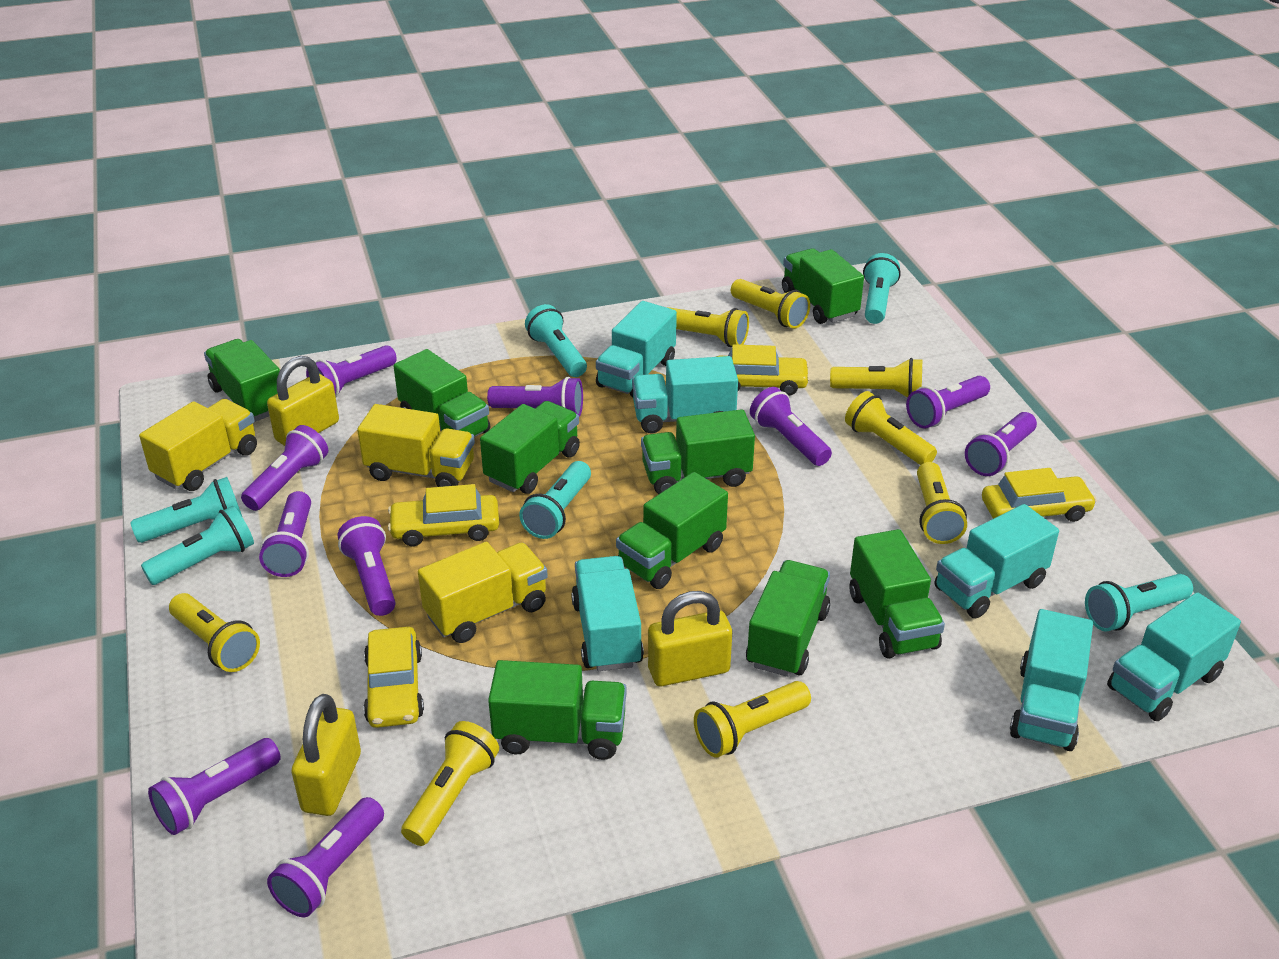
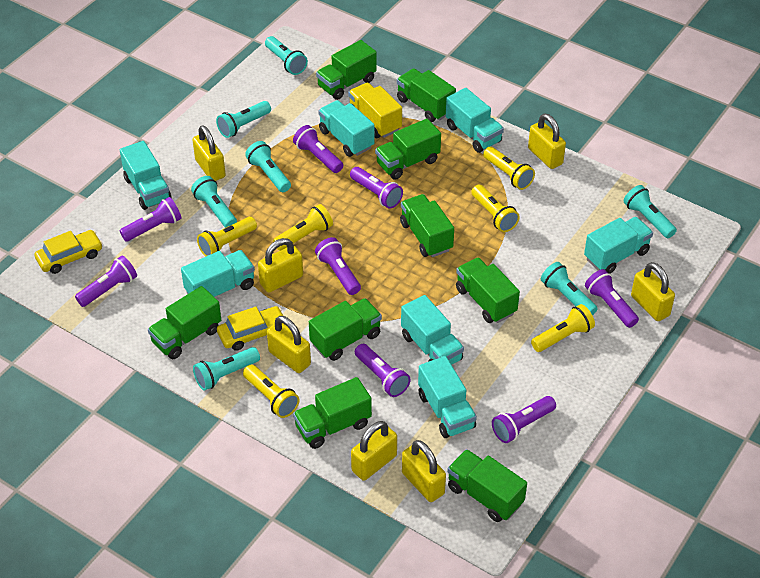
purple flashlight: [148,738,281,835] [241,425,328,511] [259,491,311,577] [267,797,384,917] [306,345,397,397] [338,516,396,616] [487,377,583,417] [750,387,832,466] [906,376,990,428] [965,412,1037,476] = 10 -> [75,256,137,307] [120,197,181,241] [293,125,343,173] [315,237,361,295] [350,167,403,209] [355,344,410,397] [492,396,556,443] [585,269,639,328] = 8
turquoise flashlight: [130,477,242,543] [141,506,254,585] [519,461,591,539] [525,304,587,377] [863,253,901,324] [1085,574,1193,632] = 6 -> [191,176,237,228] [193,347,260,391] [216,101,271,138] [245,141,291,192] [265,36,308,75] [541,262,598,316] [624,185,677,238] = 7
turquoise truck: [571,556,644,671] [596,301,677,398] [632,356,738,434] [934,504,1059,618] [1010,609,1093,751] [1107,592,1241,721] = 6 -> [120,141,172,210] [181,250,255,297] [318,100,375,157] [401,295,464,365] [418,356,477,438] [446,88,504,153] [584,217,653,274] = 7
yellow car: [363,627,424,728] [388,484,499,546] [716,344,810,396] [982,468,1097,522] = 4 -> [34,230,103,274] [217,306,283,351] = 2
yellow flashlight: [169,593,260,672] [401,721,499,846] [667,307,749,347] [694,681,811,758] [731,279,810,329] [830,358,922,398] [845,391,937,465] [917,462,967,544] = 8 -> [197,217,257,256] [243,365,299,418] [273,204,333,251] [472,185,520,232] [483,147,535,190] [531,304,595,352] = 6
yellow padlock: [267,356,339,446] [291,694,361,816] [648,591,732,686] = 3 -> [193,125,226,181] [258,238,303,293] [267,316,311,373] [351,421,397,481] [402,440,446,502] [528,114,566,169] [631,262,675,321] = 7
yellow truck: [139,399,257,491] [357,404,475,487] [418,542,548,643] = 3 -> [348,83,402,138] = 1

